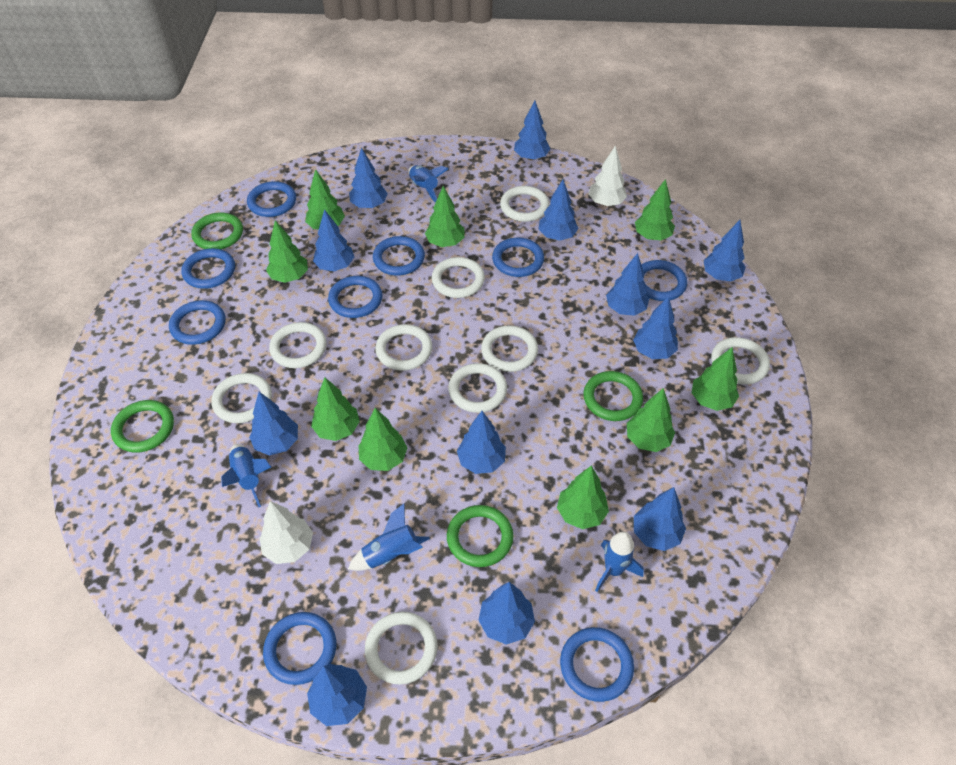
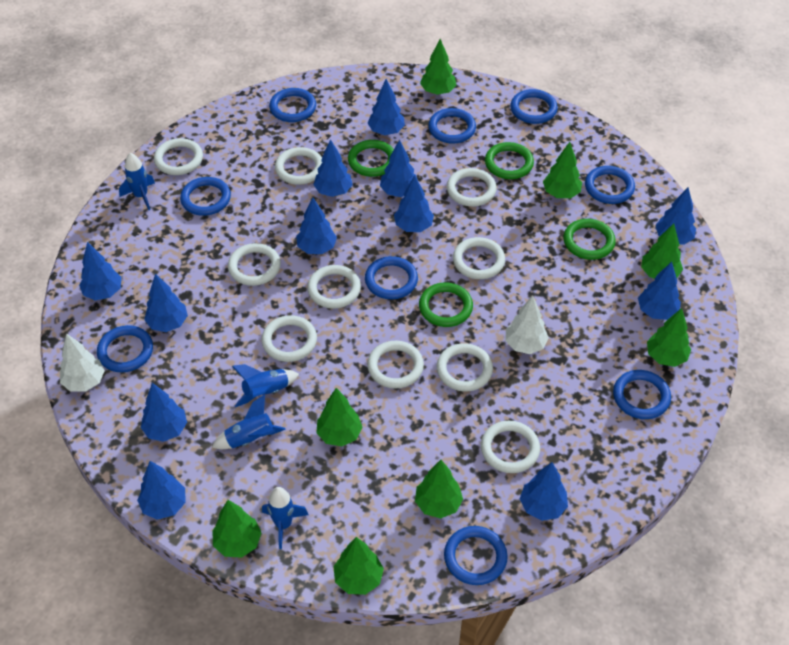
green tree: [266,220,308,283] [305,169,345,229] [311,377,360,441] [359,408,408,471] [425,186,465,247] [557,465,609,529] [627,388,675,452] [635,179,675,240] [692,347,739,411] = 9 -> [212,500,262,558] [316,388,362,446] [333,537,384,595] [415,460,463,518] [420,39,456,95] [543,142,582,198] [641,223,683,279] [647,308,691,367] = 8
white ring: [211,373,272,423] [269,322,327,368] [365,612,438,685] [375,324,432,371] [432,257,485,298] [448,363,507,413] [481,325,538,372] [500,186,549,222] [711,337,770,384] = 9 -> [154,138,203,175] [228,243,281,286] [261,315,317,362] [275,147,322,185] [307,265,361,309] [367,341,424,389] [437,343,493,391] [447,168,497,206] [453,237,505,279] [481,421,540,473] = 10

